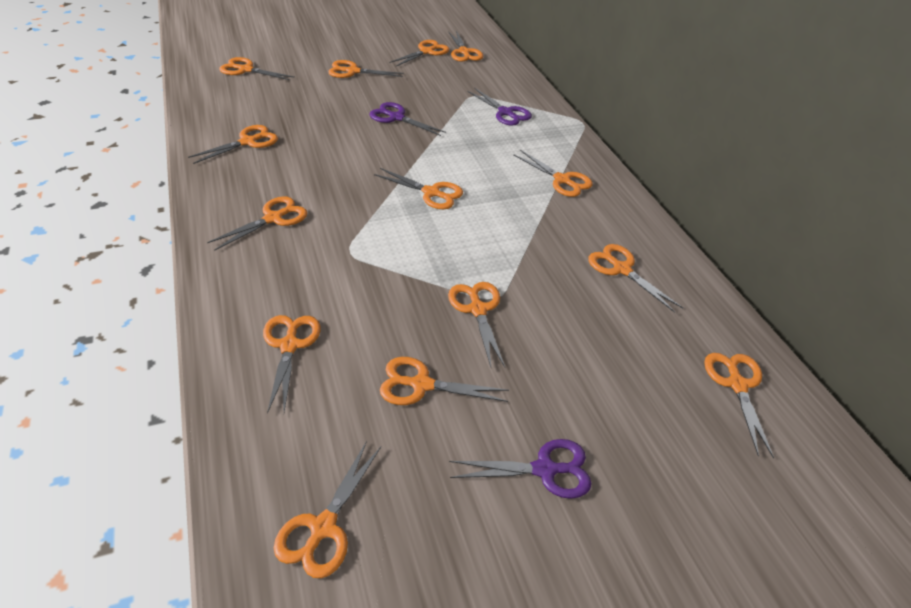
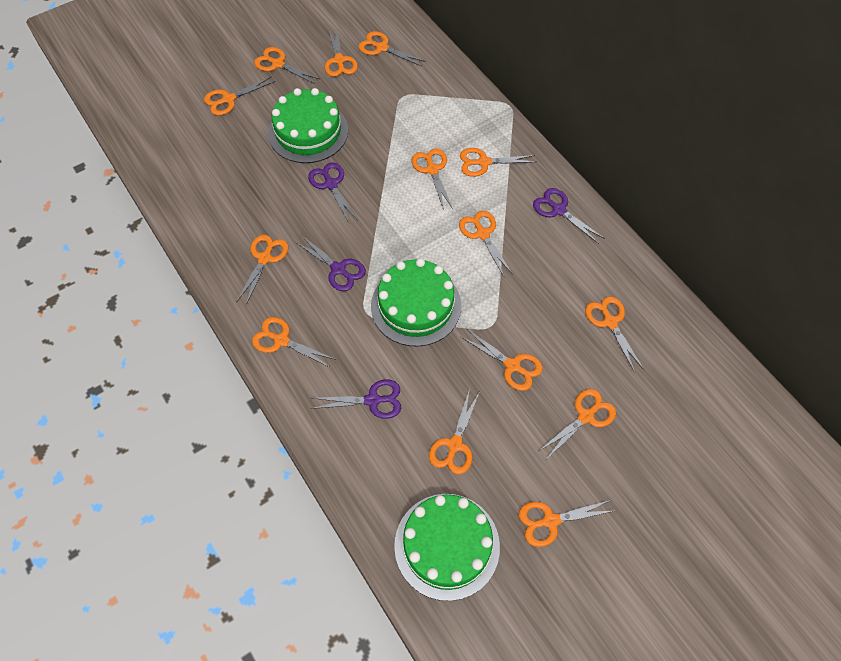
green cake: none = 0 -> [268,88,348,163] [371,258,461,347] [394,494,500,601] = 3
purple scissors: [370,102,446,136] [449,439,592,499] [467,88,532,126] = 3 -> [294,235,366,291] [308,162,357,223] [311,379,401,419] [533,188,605,244] = 4

